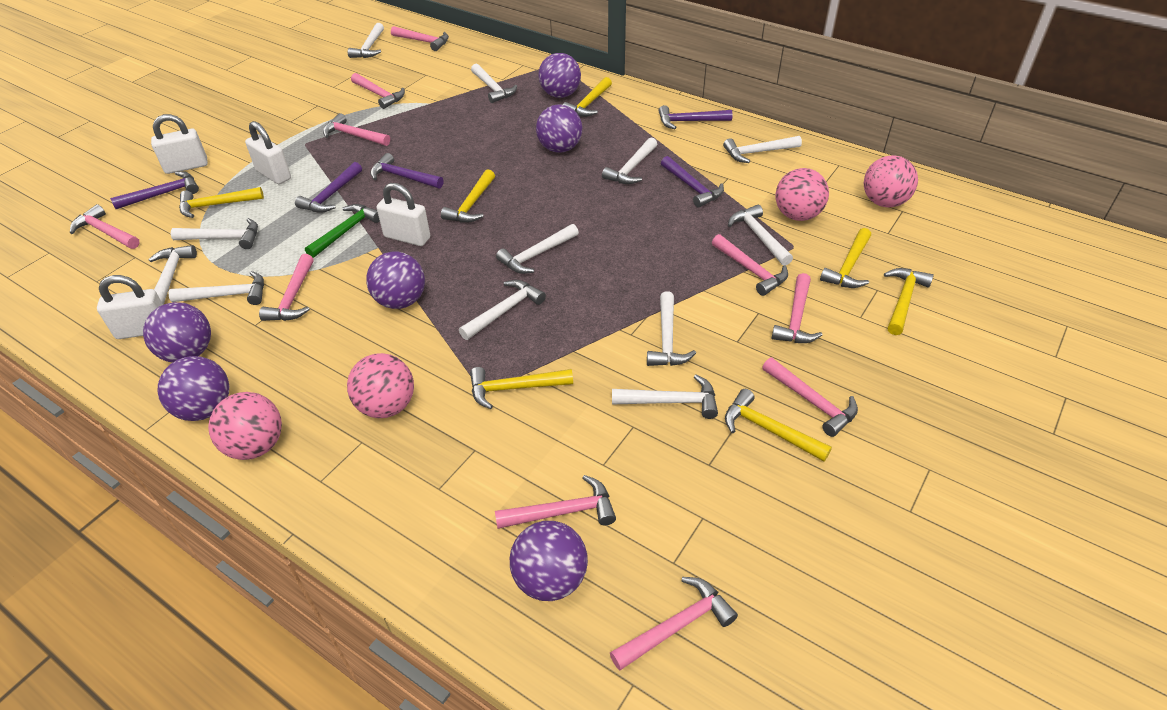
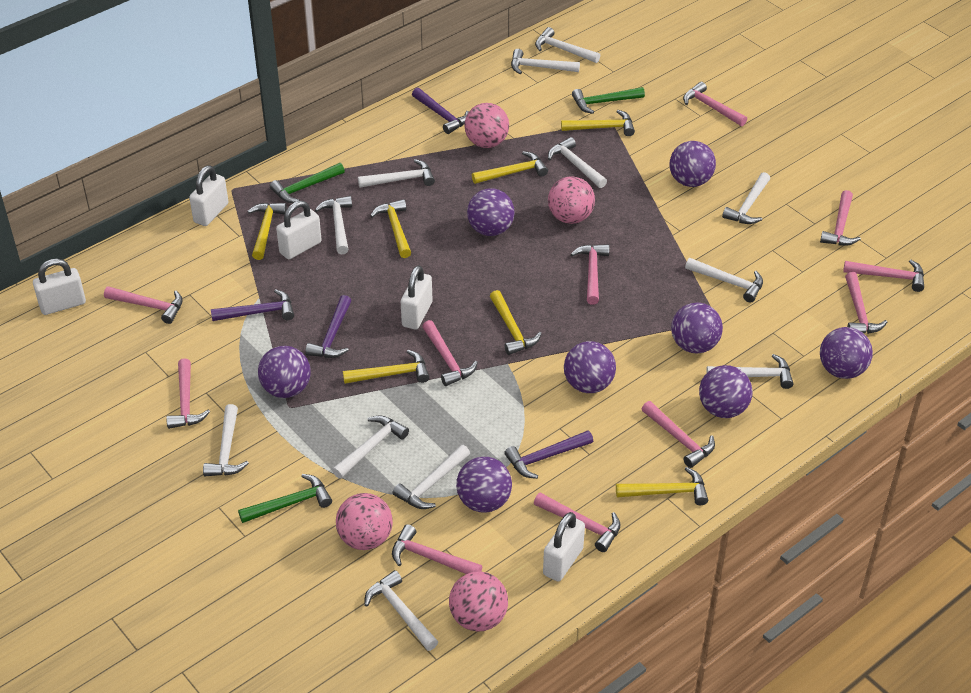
green hammer: [305,204,380,258] = 1 -> [238,474,332,523] [270,163,345,203] [572,87,645,114] = 3
pink hammer: [70,204,140,249] [259,254,314,321] [323,113,390,146] [351,73,405,109] [391,26,449,51] [495,475,616,529] [610,577,738,671] [712,234,788,296] [762,358,858,437] [771,273,823,343] = 10 -> [104,286,183,324] [166,358,210,429] [392,524,482,574] [422,320,478,386] [534,493,621,552] [570,244,609,305] [642,401,715,468] [683,82,747,126] [820,190,861,246] [843,260,924,292] [845,272,887,334] = 11
purple ball: [143,302,211,363] [157,356,229,421] [366,252,425,309] [510,521,588,601] [536,104,582,153] [539,53,581,98] = 6 -> [258,346,311,398] [456,457,512,513] [467,188,515,236] [564,341,616,393] [670,141,716,187] [671,302,723,354] [699,365,753,418] [820,327,873,379] = 8
purple hammer: [110,171,199,209] [295,162,362,213] [370,153,443,188] [658,105,733,129] [661,156,724,208] = 5 -> [211,289,294,321] [305,295,352,358] [412,88,469,134] [504,430,593,479] = 4
white padlock: [97,275,163,339] [151,114,208,174] [245,121,291,184] [376,183,430,246] = 4 -> [33,259,86,315] [189,165,229,226] [276,201,322,259] [401,265,432,330] [543,512,585,582] = 5

